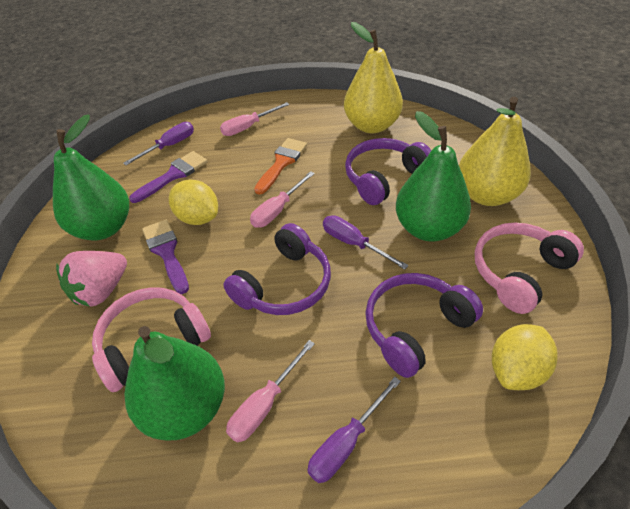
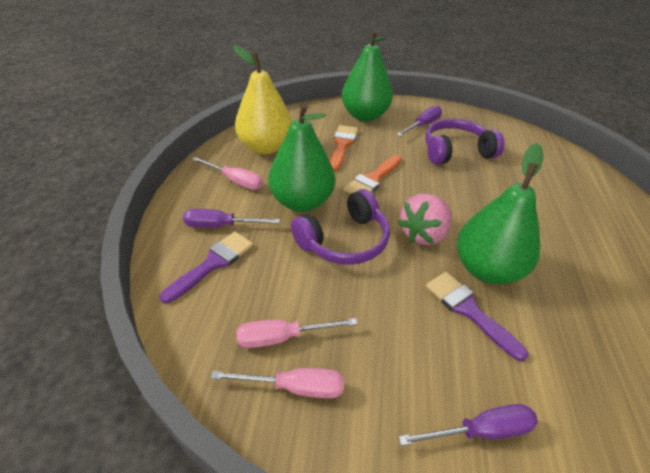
orange brush: [254,138,307,195] = 1 -> [330,125,358,171] [344,155,402,194] = 2
pink headphones: [92,287,211,392] [475,223,584,314] = 2 -> none = 0
purple headphones: [223,223,331,315] [345,138,431,205] [365,273,483,378] = 3 -> [291,189,390,265] [425,119,505,165] = 2
yellow lemon: [169,180,218,225] [492,324,558,390] = 2 -> none = 0
yellow pear: [344,22,403,133] [459,97,531,206] = 2 -> [233,45,292,154] = 1

